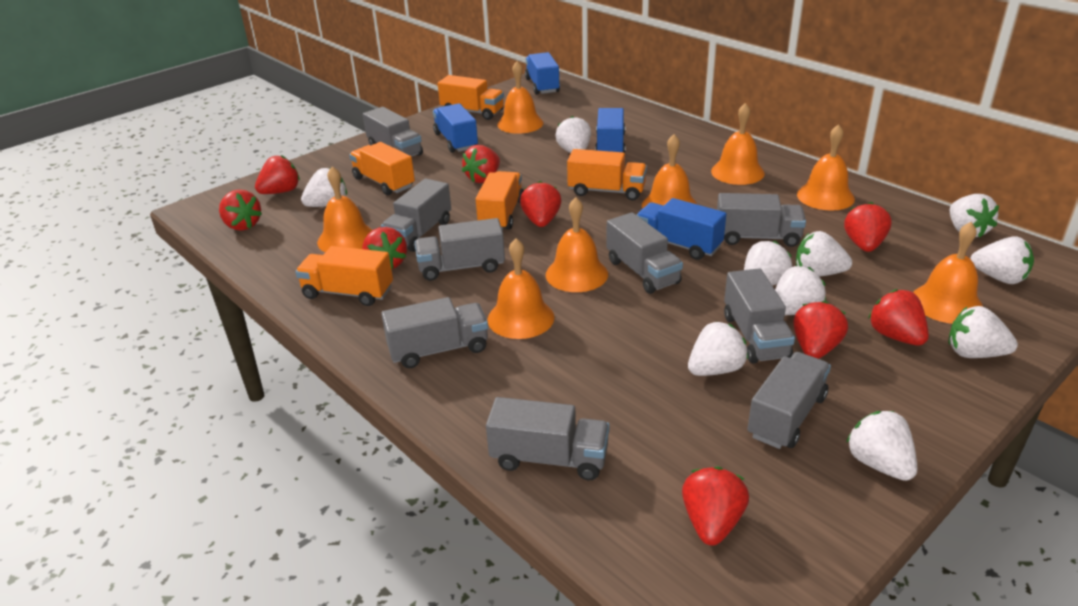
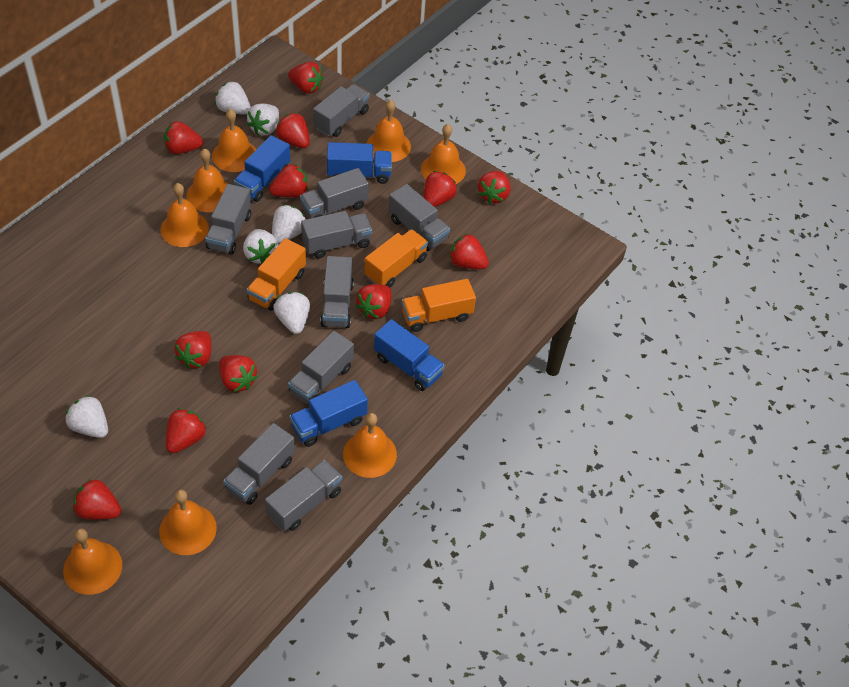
orange truck: [295,246,393,306] [349,142,415,195] [438,75,504,120] [476,171,524,230] [567,149,647,200] = 5 -> [247,238,306,311] [364,229,428,287] [402,279,476,332] = 3
red strawberry: [219,189,262,231] [255,155,300,194] [362,227,407,270] [462,145,500,183] [520,181,561,227] [682,466,749,546] [793,301,848,359] [844,202,892,252] [868,289,929,345] = 9 -> [73,479,121,520] [164,121,203,154] [166,408,207,453] [174,331,212,368] [219,355,258,392] [269,164,308,197] [275,113,310,148] [288,62,324,94] [355,284,392,319] [424,171,457,207] [449,233,489,269] [478,171,511,204] = 12
white strawberry: [301,168,347,207] [555,116,591,153] [688,321,748,376] [744,241,792,286] [775,266,826,315] [796,231,852,277] [846,411,917,481] [948,306,1018,358] [950,194,999,237] [970,237,1034,284] = 10 -> [66,395,108,438] [215,81,251,115] [243,229,278,264] [247,104,279,135] [272,205,306,243] [274,292,310,334] = 6

